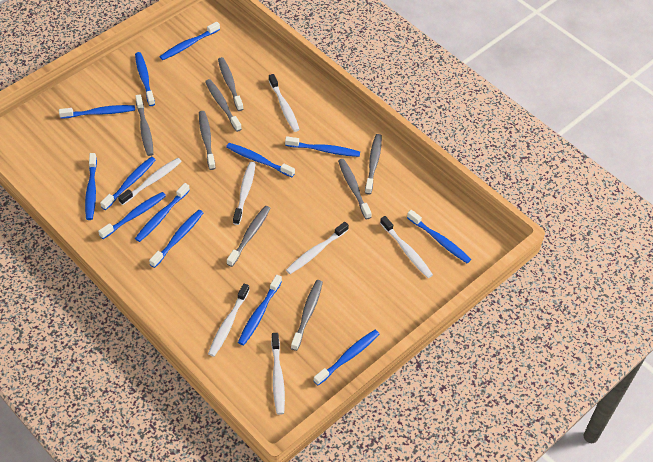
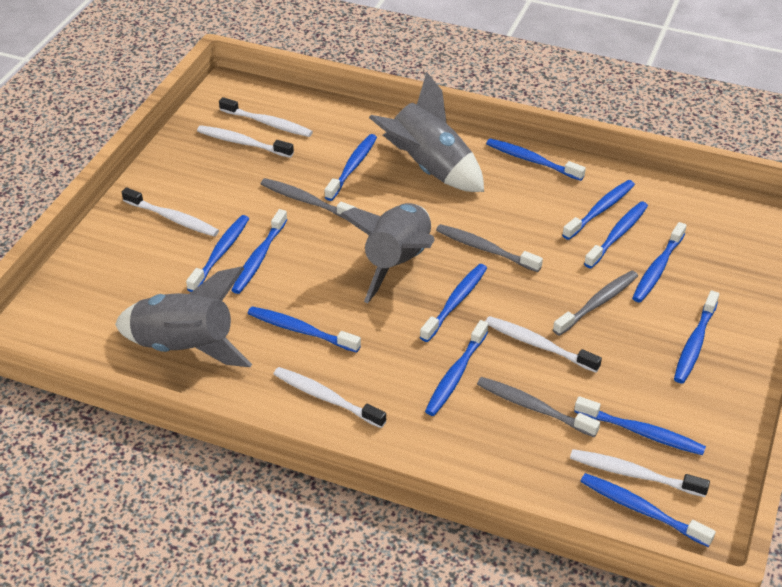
grey rocket: none = 0 -> [115,266,253,367] [340,203,435,303] [369,72,484,192] = 3
grey toothbrush: [135,94,154,156] [199,111,216,170] [205,79,242,132] [218,57,243,111] [227,206,271,267] [291,280,323,351] [338,159,372,220] [365,134,382,195] = 8 -> [261,178,357,219] [436,224,543,272] [477,377,600,437] [553,270,638,336] = 4
white toothbrush: [118,158,182,205] [208,283,249,357] [233,162,255,225] [269,74,300,132] [271,333,285,415] [286,222,349,274] [380,216,433,278] = 7 -> [122,187,219,237] [197,125,294,158] [219,97,313,137] [274,367,387,428] [485,316,602,373] [570,449,710,497] = 6

